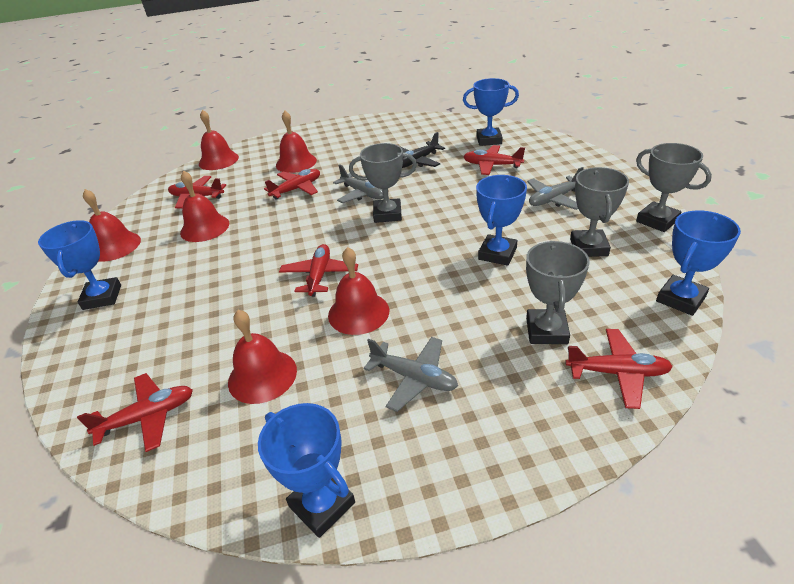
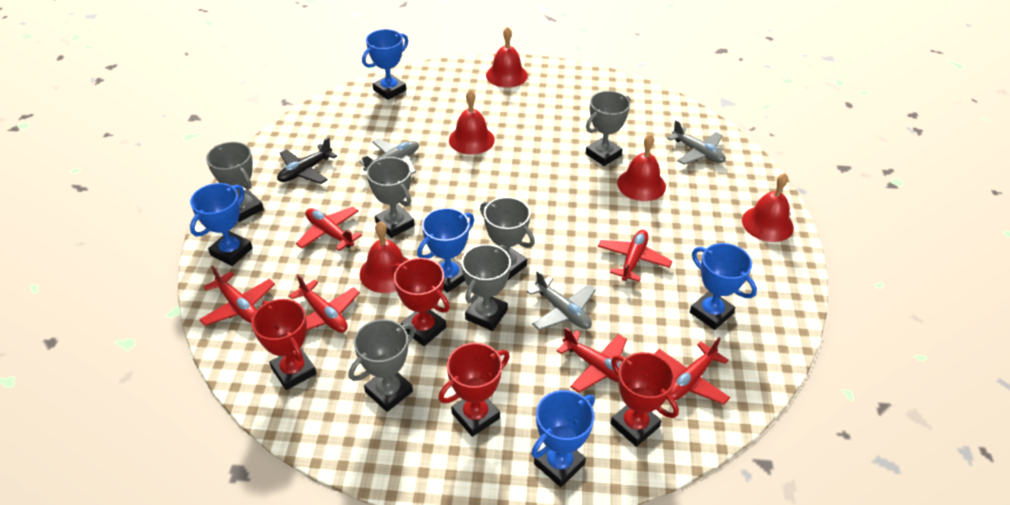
grey trophy: [349,143,417,223] [526,241,590,344] [570,167,629,257] [636,143,712,232] = 4 -> [206,142,264,222] [349,319,416,412] [366,157,415,238] [461,244,511,331] [480,197,535,281] [586,91,631,166] = 6
red bell: [83,189,141,262] [180,170,229,242] [199,110,239,170] [228,310,297,404] [276,110,317,173] [328,247,390,335] = 6 -> [360,221,408,293] [449,89,495,155] [486,26,528,88] [617,134,666,201] [742,173,794,242] = 5
red trophy: none = 0 -> [251,299,317,390] [392,258,450,346] [438,343,510,437] [611,352,679,447] = 4

